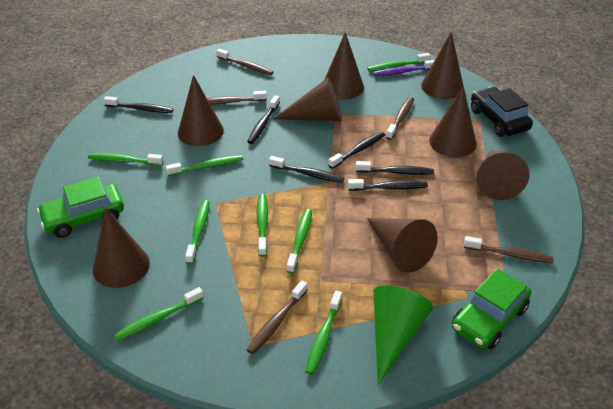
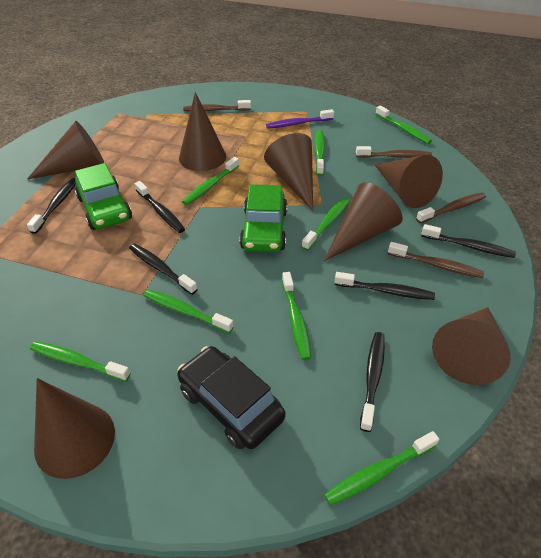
brown cone: [93,207,150,288] [178,75,224,146] [273,77,342,121] [324,32,364,100] [367,218,438,273] [421,32,463,99] [429,85,476,157] [476,150,530,200] = 8 -> [27,121,104,179] [34,378,115,479] [179,92,226,171] [264,133,313,211] [324,182,403,261] [374,155,443,208] [432,307,511,385] = 7
brown toothbrush: [207,91,267,105] [216,49,273,75] [247,280,308,354] [386,97,414,140] [464,236,554,263] = 5 -> [183,100,251,111] [356,146,432,158] [388,242,484,278] [416,192,486,223] = 4
green cone: [373,285,433,385] = 1 -> none = 0

